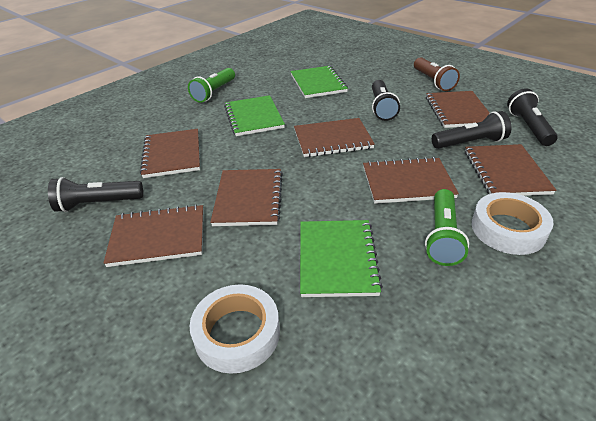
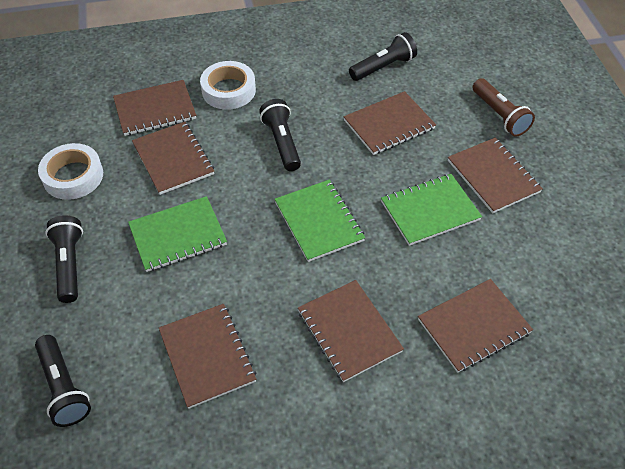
green flashlight: [188,68,235,103] [425,189,469,266] = 2 -> none = 0

